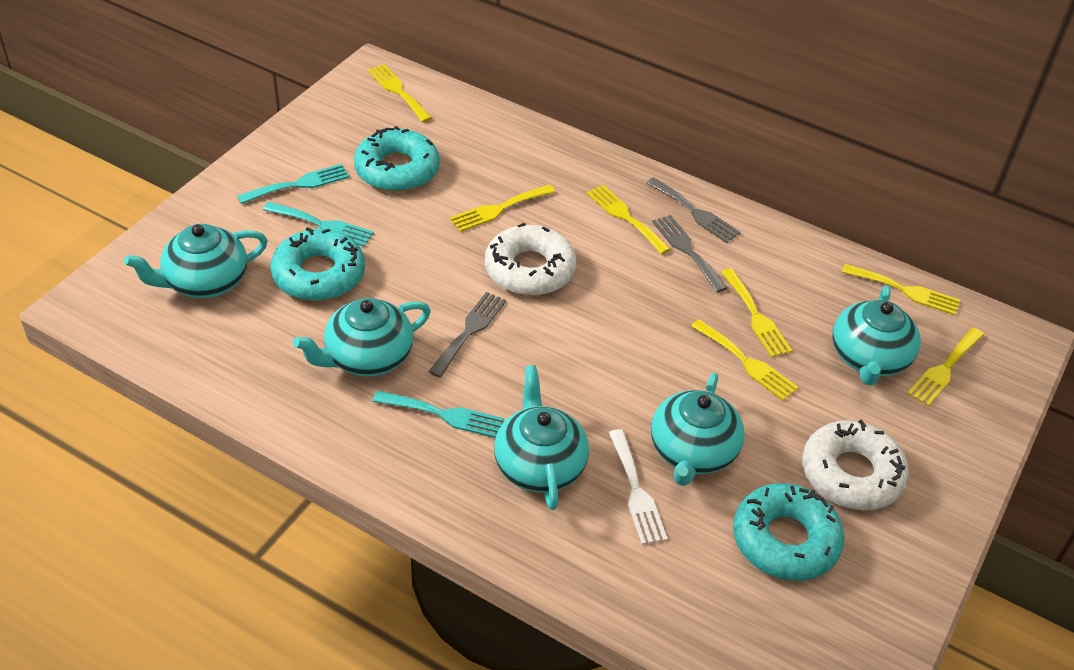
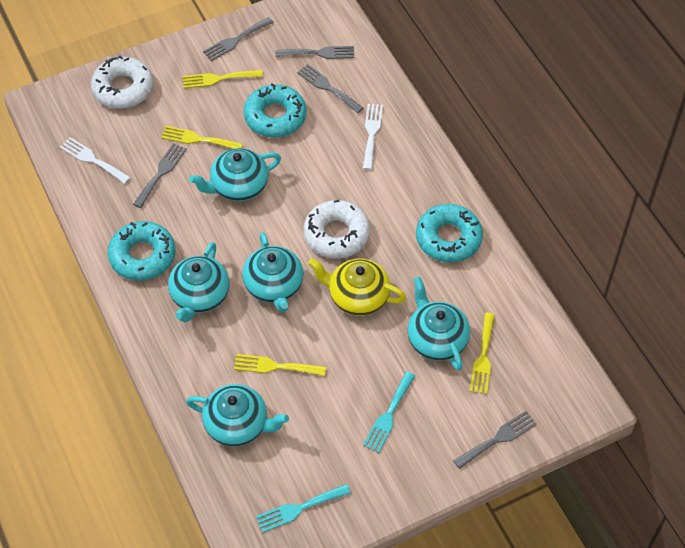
grey fork: [428,292,506,378] [646,177,740,243] [652,215,727,293] = 3 -> [133,143,187,208] [203,17,274,61] [275,46,354,59] [297,64,363,113] [453,411,537,469] = 5
turquoise fork: [237,164,350,204] [263,202,374,247] [372,391,504,438] = 3 -> [256,484,351,533] [363,371,415,453] = 2
white fork: [609,429,668,545] = 1 -> [60,137,131,184] [363,104,383,170] = 2
yellow fork: [368,64,432,122] [450,185,555,232] [587,185,671,254] [691,319,799,401] [721,268,792,358] [842,264,960,315] [907,327,984,406] = 7 -> [161,126,243,149] [183,70,263,88] [234,354,326,376] [470,313,495,394] = 4
yellow teapot: none = 0 -> [308,258,406,316] = 1

